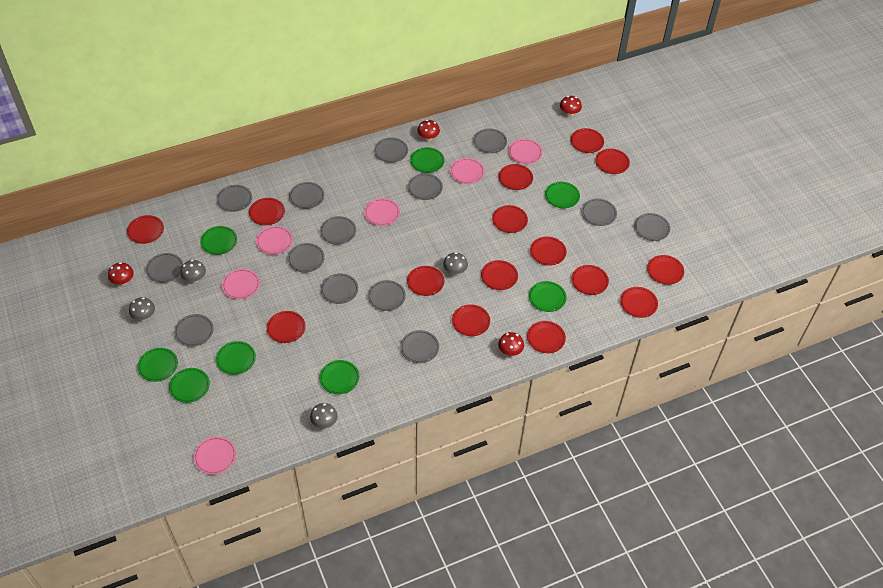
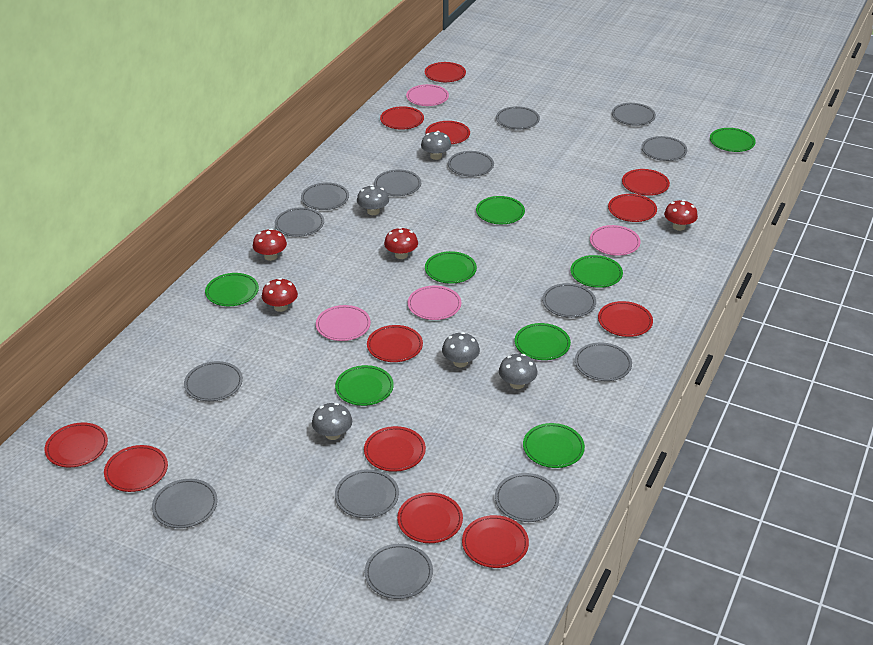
grey mushroom: [129,297,155,320] [181,260,206,282] [310,403,338,429] [443,252,468,275] = 4 -> [312,403,352,440] [357,185,389,215] [421,131,451,160] [442,332,480,367] [499,354,537,389] = 5
pink plate: [194,437,236,475] [222,269,260,299] [256,226,293,255] [364,198,400,226] [450,158,485,184] [508,139,543,164] = 6 -> [316,305,371,341] [406,84,449,106] [408,286,461,320] [590,225,641,256] = 4
red plate: [127,215,164,244] [249,198,285,225] [267,311,306,343] [407,266,444,296] [452,304,490,336] [481,260,518,290] [492,205,528,233] [498,164,533,190] [527,321,566,353] [530,237,567,266] [570,128,604,153] [571,265,609,295] [595,149,630,174] [620,287,658,318] [647,255,684,285] = 15 -> [45,422,108,467] [104,445,168,492] [364,426,426,472] [367,325,423,362] [380,106,424,130] [397,492,463,543] [425,62,466,82] [426,121,470,144] [462,515,529,568] [598,301,653,337] [608,194,657,222] [622,169,670,196] = 12

